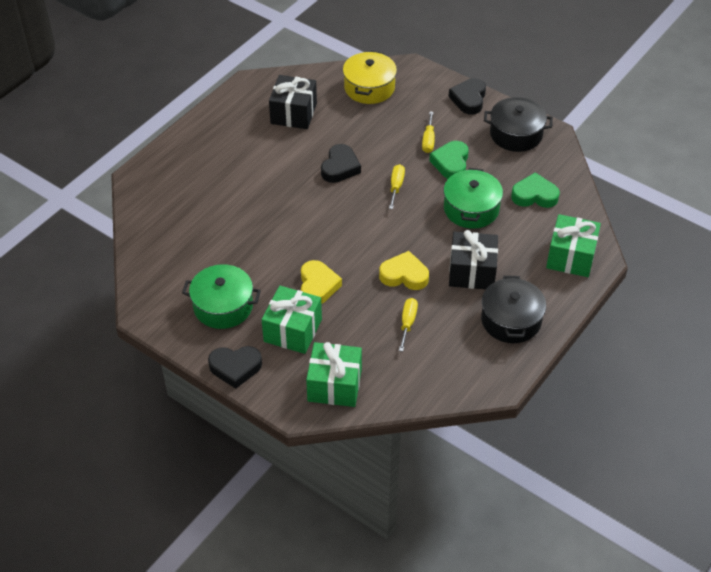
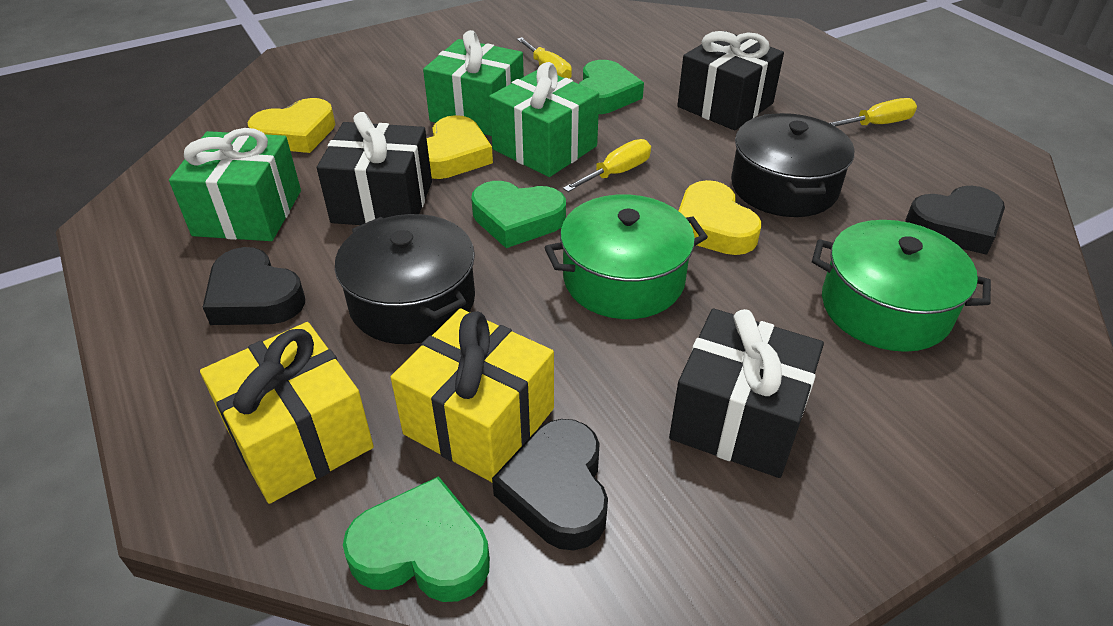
black gift: [269,75,317,129] [449,230,498,289] = 2 -> [317,112,432,225] [669,308,824,478] [677,31,784,131] = 3
green heart: [429,141,469,179] [511,173,560,208] = 2 -> [343,476,490,602] [471,181,566,248] [579,60,644,114] = 3
yellow gift: none = 0 -> [200,322,374,504] [391,308,554,482] = 2
yellow heart: [301,260,342,304] [379,251,429,290] = 2 -> [248,98,335,153] [427,115,493,179] [679,180,761,255] = 3
yellow pot: [343,51,397,104] = 1 -> none = 0

